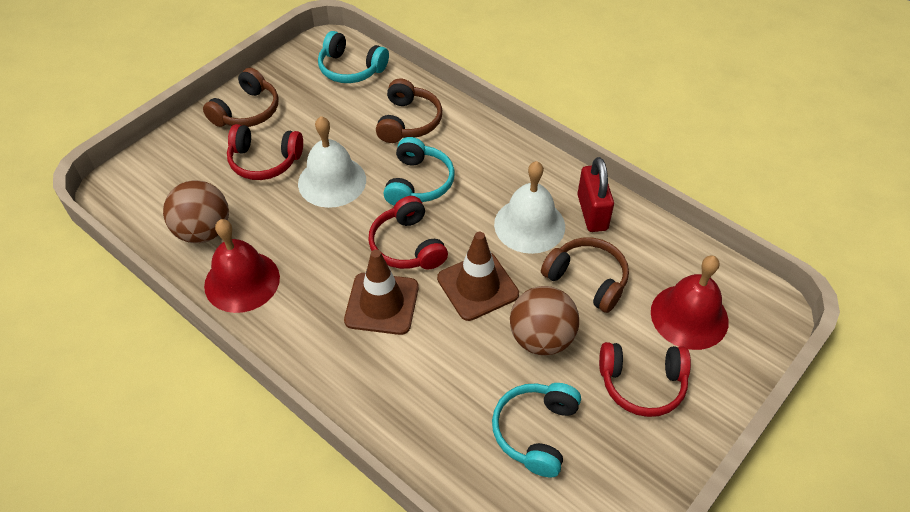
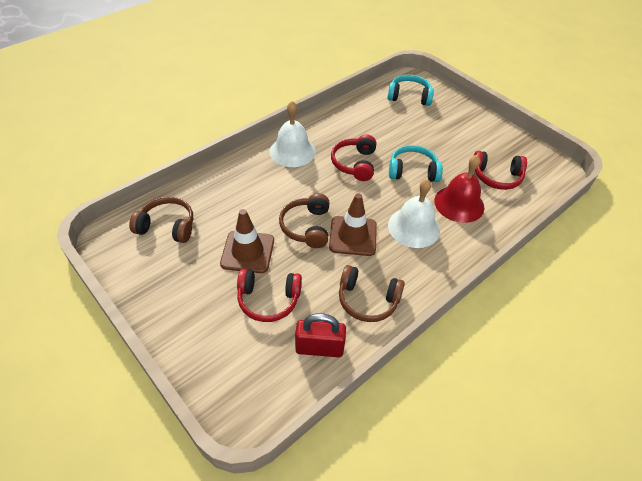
brown ball: [163,180,229,243] [510,286,579,356] = 2 -> none = 0
red bell: [204,219,280,313] [651,256,729,350] = 2 -> [434,155,484,223] = 1
turquoise headphones: [318,31,389,83] [383,137,455,206] [492,383,581,477] = 3 -> [388,75,434,106] [389,145,443,182] = 2

